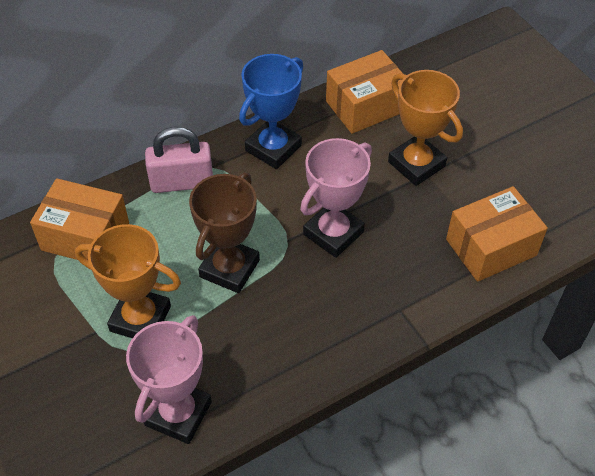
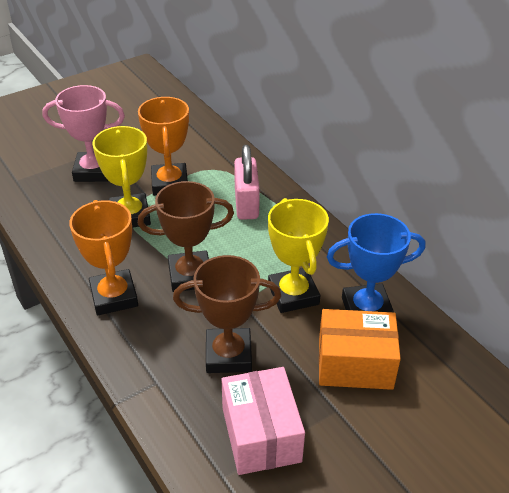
brown trophy: [189,173,260,293] = 1 -> [138,181,234,292] [173,255,281,373] = 2
orange box: [30,178,129,260] [326,50,403,134] [446,186,548,282] = 3 -> [319,309,401,390] = 1
pink box: none = 0 -> [221,367,305,475] = 1
pink trophy: [126,315,212,444] [300,138,372,258] = 2 -> [42,85,125,182] = 1
yellow trophy: none = 0 -> [92,126,151,228] [268,198,329,313] = 2

